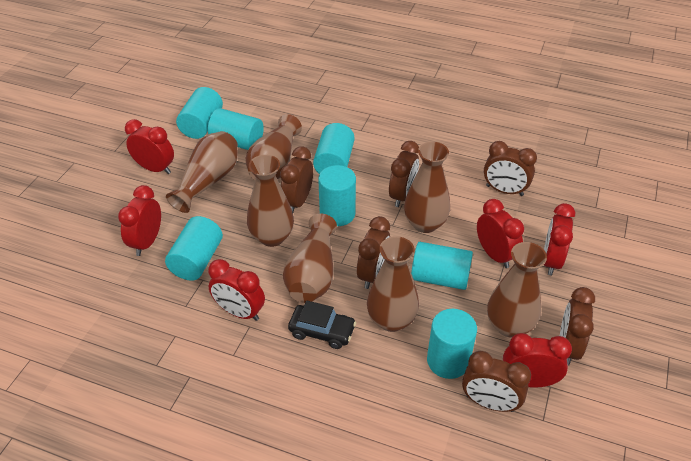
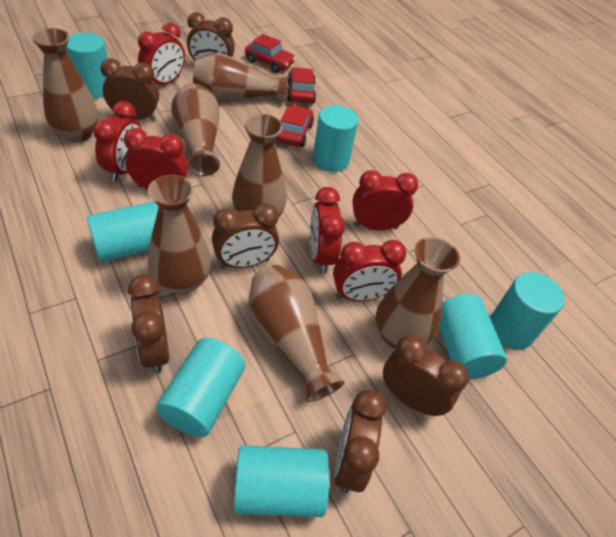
black car: [288,300,356,349] = 1 -> none = 0
red car: none = 0 -> [245,34,295,73] [276,105,314,147] [287,67,316,103] = 3

